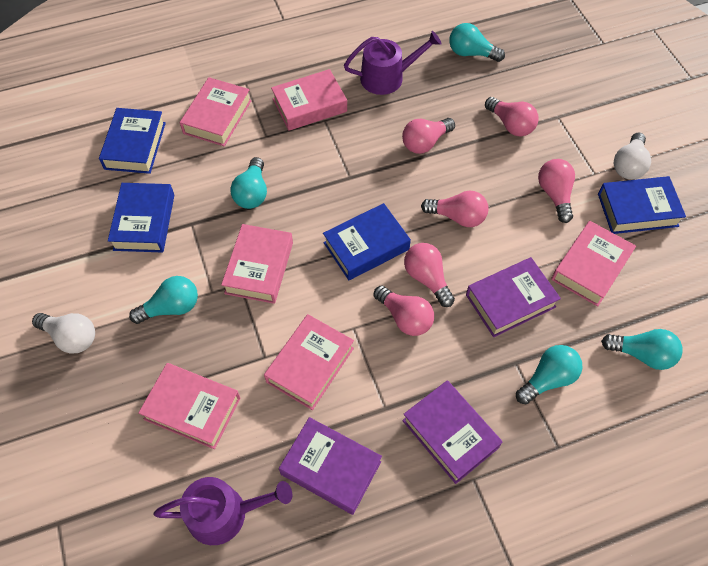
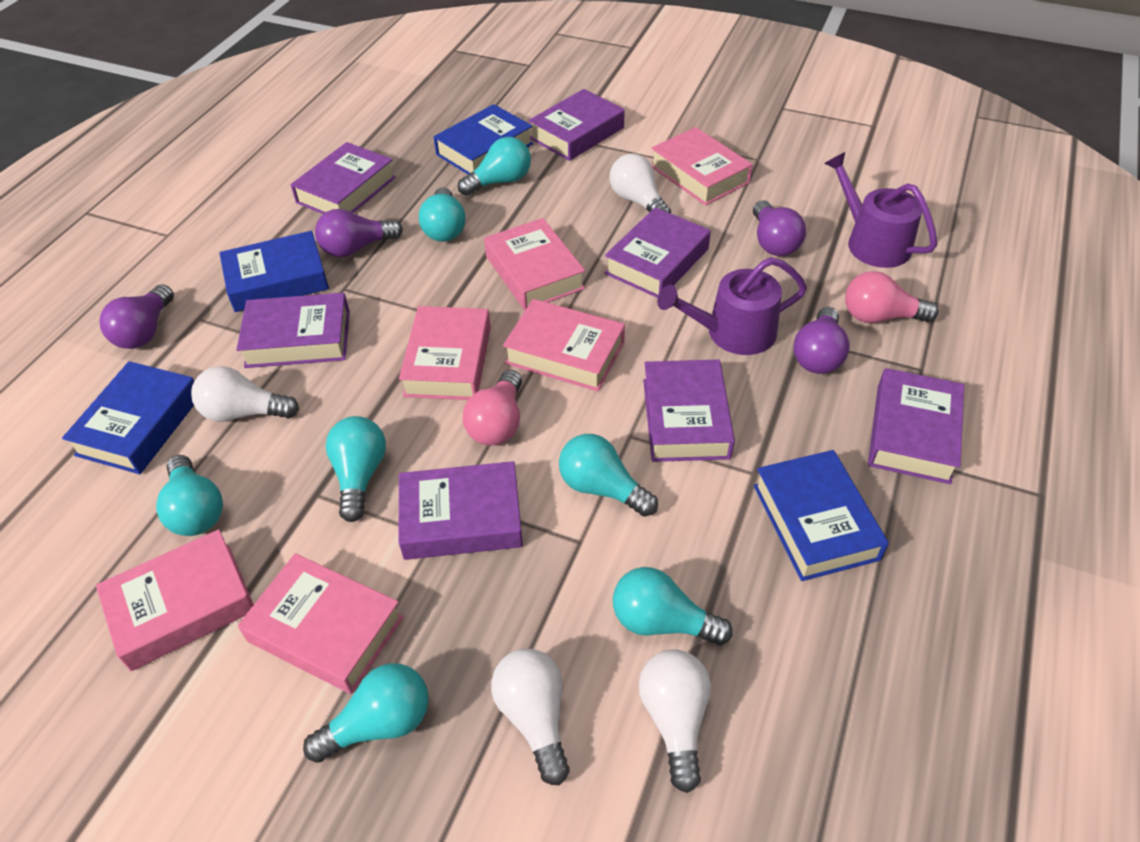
pink light bulb: [374,286,434,336] [402,118,455,154] [404,243,455,307] [421,191,488,227] [485,97,538,136] [538,159,575,223] = 6 -> [463,370,522,446] [845,271,939,323] = 2
purple book: [279,417,382,515] [402,380,502,484] [466,257,561,337] = 3 -> [237,293,350,368] [291,142,396,214] [398,461,523,560] [528,89,625,161] [605,207,711,298] [643,359,735,462] [868,368,964,484] = 7
purple light bulb: none = 0 -> [100,284,174,349] [315,209,403,257] [753,200,806,256] [793,307,850,374] = 4
turquoise light bulb: [129,276,198,324] [230,157,267,209] [449,23,505,62] [516,345,583,404] [601,329,683,370] = 5 -> [156,455,223,536] [303,663,429,763] [326,416,386,522] [419,187,466,242] [458,137,531,196] [559,434,658,517] [613,567,733,645] = 7
white light bulb: [32,313,95,354] [614,132,651,179] = 2 -> [191,366,299,422] [491,649,570,785] [610,154,671,213] [639,649,711,793] = 4

